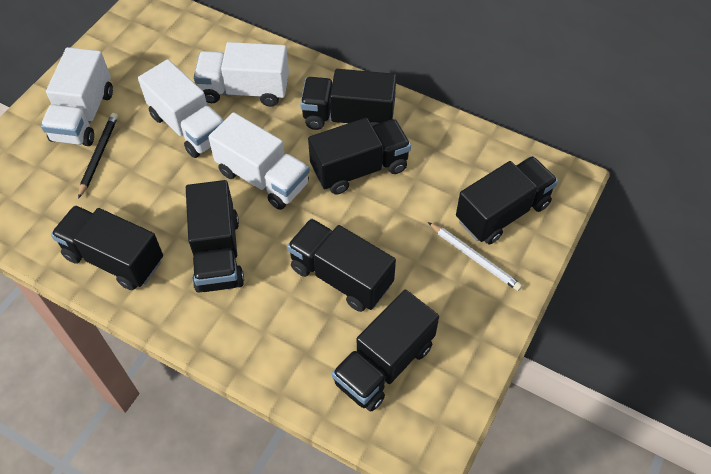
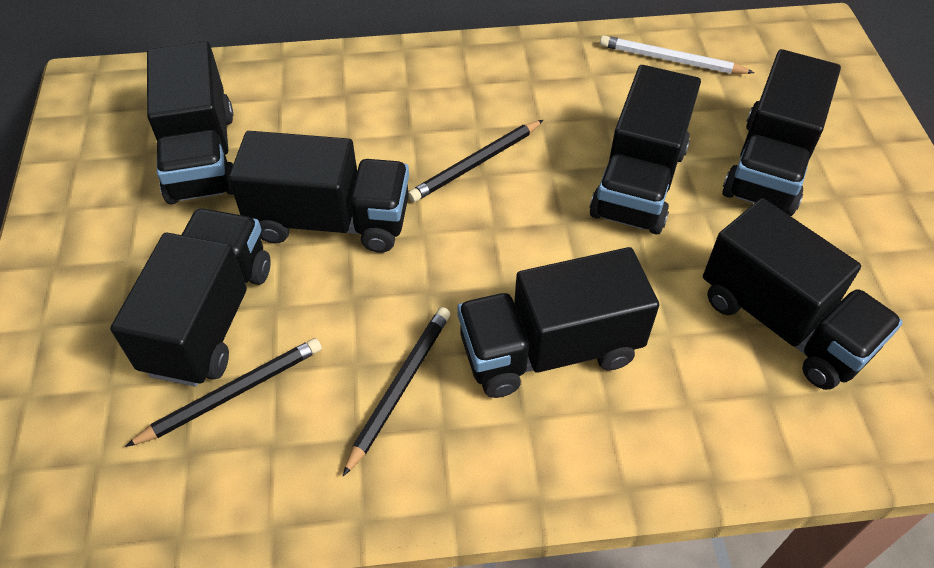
black pencil: [78,113,118,199] = 1 -> [125,338,322,447] [343,307,450,476] [408,120,543,202] = 3
white truck: [41,47,113,146] [138,59,224,158] [194,42,289,107] [208,112,310,210] = 4 -> none = 0

